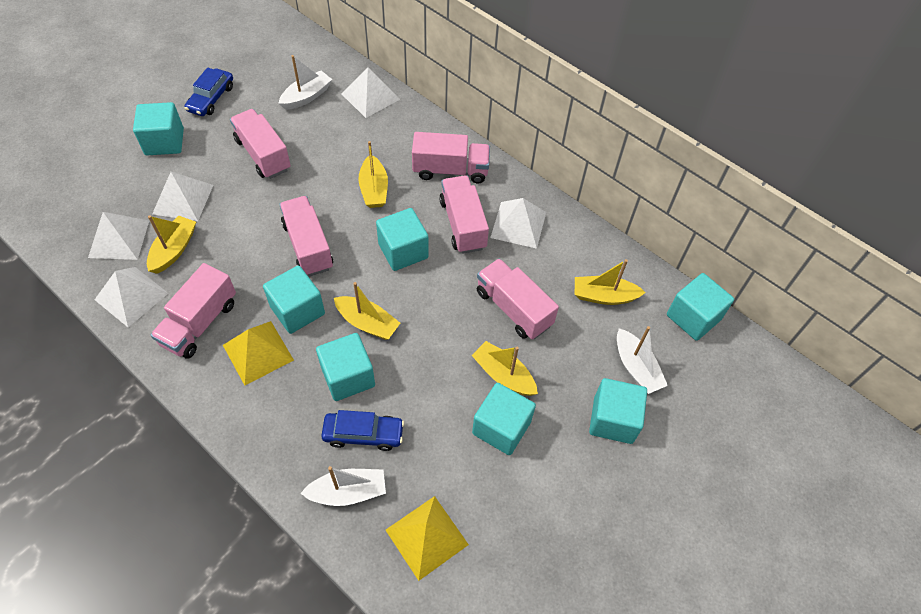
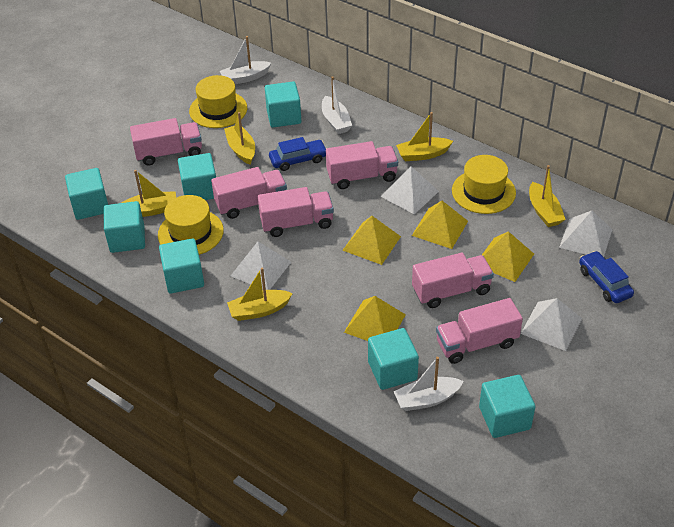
white pyramid: [88,212,149,260] [95,267,168,327] [152,172,213,221] [342,67,400,118] [490,198,546,249] = 5 -> [231,242,291,290] [381,166,439,214] [521,298,582,351] [559,211,612,257] = 4
yellow hat: none = 0 -> [158,195,224,255] [189,75,247,128] [452,155,516,214] = 3
yellow pyramid: [223,321,294,385] [386,496,469,581] = 2 -> [342,216,401,265] [344,296,406,341] [412,201,468,249] [482,231,534,282] = 4

